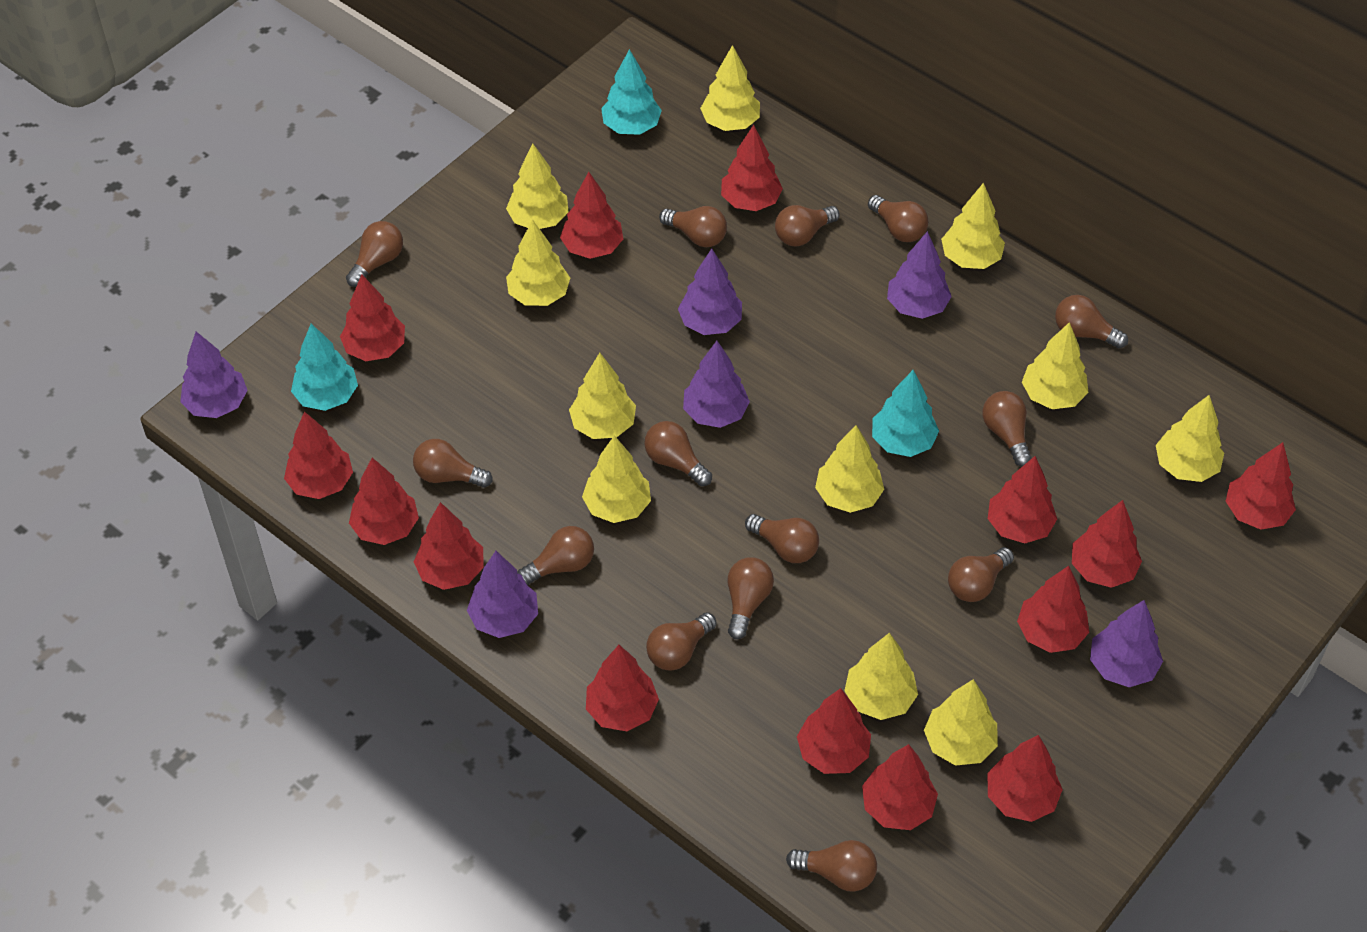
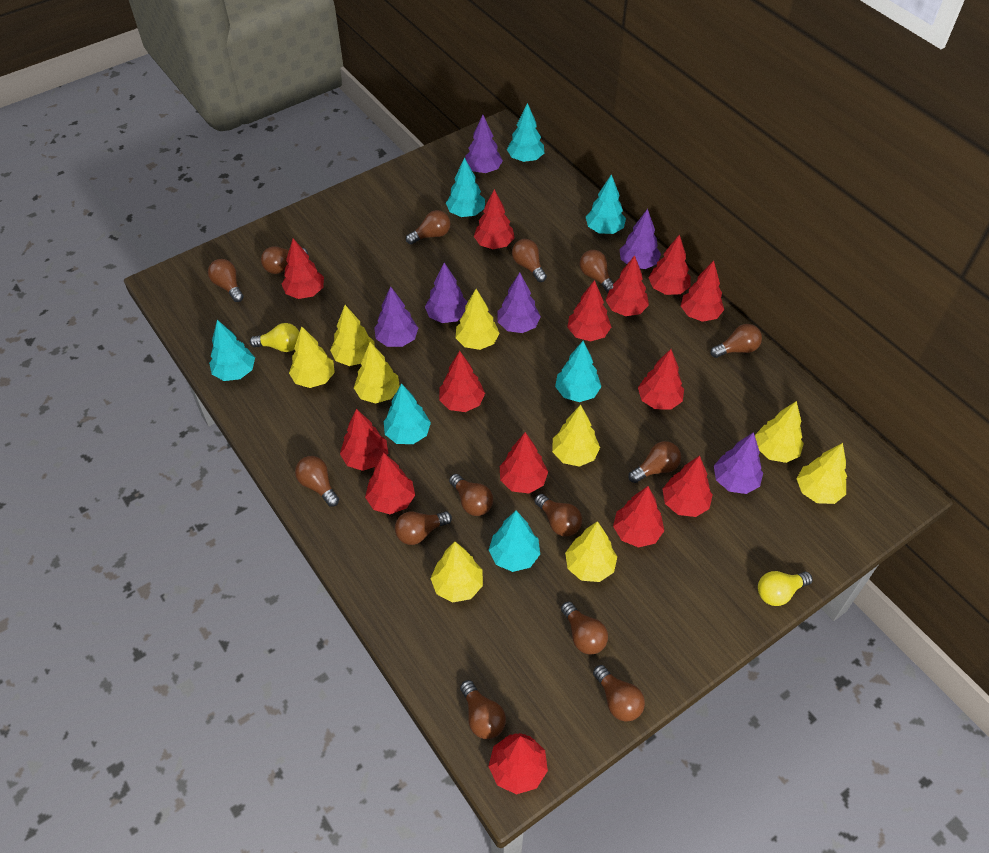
turquoise tree: [291,324,358,411] [601,49,662,135] [872,370,939,457] = 3 -> [209,320,255,381] [384,383,431,444] [446,157,485,217] [489,511,540,572] [507,103,544,162] [555,341,601,402] [586,174,626,234] = 7
yellow light bulb: none = 0 -> [250,323,299,352] [758,571,813,606] = 2
yellow tree: [506,144,569,229] [506,220,570,306] [569,353,636,439] [582,435,651,523] [700,45,760,131] [815,425,884,513] [844,633,918,720] [924,679,998,766] [941,183,1005,269] [1022,322,1088,409] [1156,395,1224,482] = 11 -> [289,326,335,388] [330,305,374,366] [354,342,400,404] [430,542,483,603] [456,289,499,350] [552,405,600,467] [565,521,617,582] [755,401,804,463] [797,443,847,504] = 9

